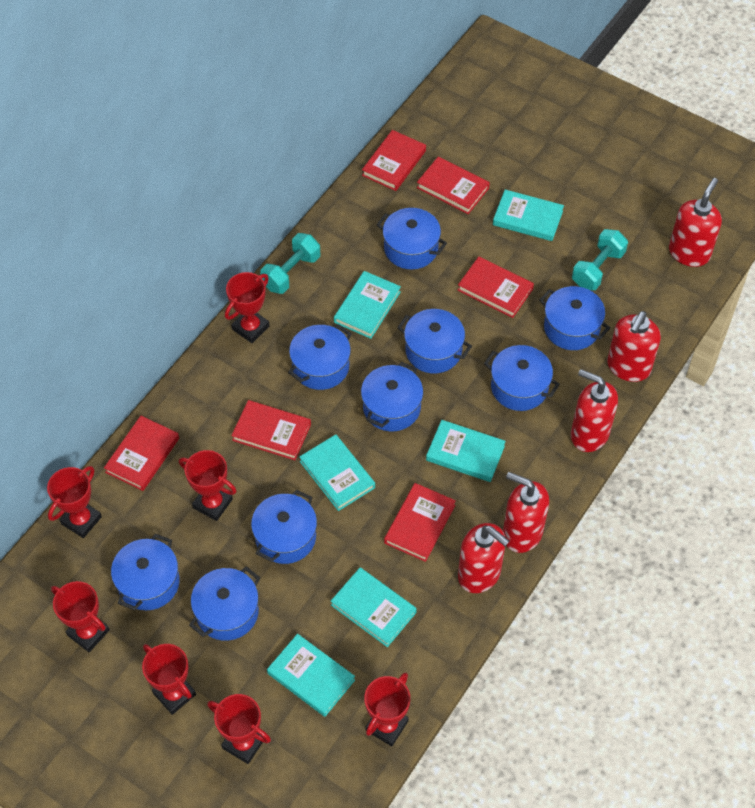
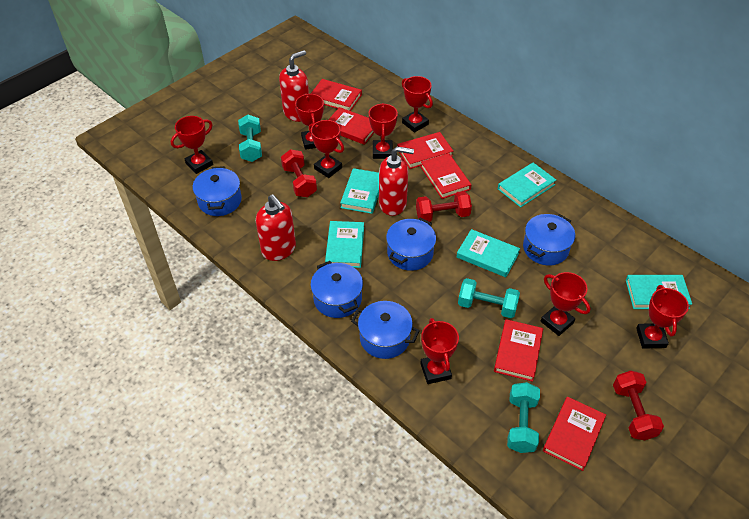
blue pot: [111,534,180,610] [189,566,260,641] [251,489,317,564] [288,324,352,390] [361,362,423,431] [376,208,447,269] [397,309,472,373] [484,345,560,411] [539,286,610,350] = 9 -> [193,166,242,216] [310,261,363,318] [351,301,420,359] [386,218,436,271] [523,214,575,265] = 5
red dumbbell: none = 0 -> [281,149,317,197] [416,191,472,222] [613,371,664,440] = 3
red soap dispenser: [458,523,509,593] [503,472,549,553] [571,369,618,452] [607,311,661,382] [669,178,722,267] = 5 -> [256,195,296,261] [279,50,309,122] [379,146,414,216] = 3
red trophy: [47,466,102,538] [51,581,110,652] [142,644,196,715] [179,450,236,521] [207,694,271,764] [225,272,270,343] [364,672,410,746] = 7 -> [171,116,213,174] [295,93,324,150] [309,120,344,178] [369,103,398,159] [402,76,433,133] [420,318,459,384] [541,272,590,336] [636,285,689,349] = 8
turquoise book: [267,634,355,717] [299,434,375,511] [331,568,417,647] [334,271,401,339] [426,420,506,482] [493,190,564,241] = 6 -> [325,221,364,268] [340,168,379,214] [457,229,520,277] [498,162,556,207] [626,275,692,309] = 5
turquoise dumbbell: [260,233,320,294] [572,229,628,290] = 2 -> [238,115,262,162] [458,278,520,318] [507,382,540,453] = 3

